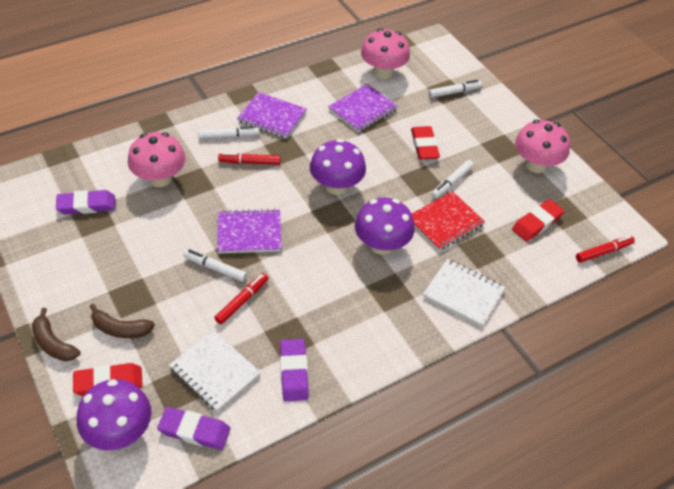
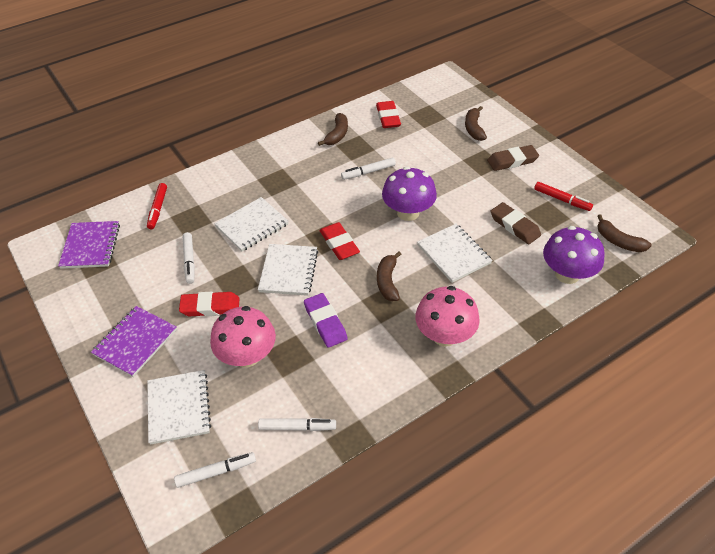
brown banana: [32,308,81,361] [90,304,155,338] = 2 -> [318,113,348,146] [377,252,401,301] [465,106,487,141] [597,214,652,252] = 4
brown eraser: none = 0 -> [487,145,539,171] [491,202,541,244] = 2
pink mushroom: [128,132,186,187] [361,29,410,79] [515,120,570,173] = 3 -> [210,306,276,367] [415,286,480,347] = 2
purple eraser: [56,190,115,215] [157,407,231,450] [280,339,309,401] = 3 -> [304,293,348,348] = 1
purple mushroom: [77,379,151,450] [310,139,366,195] [355,197,415,255] = 3 -> [382,166,437,221] [543,226,605,284] = 2
purple notebook: [217,209,282,254] [237,92,307,139] [328,84,398,132] = 3 -> [58,221,120,269] [91,306,177,377] = 2
red marker: [214,273,268,324] [218,152,280,165] [576,236,635,263] = 3 -> [147,183,167,229] [534,182,593,211] = 2
red notebook: [412,191,485,251] = 1 -> none = 0
white notebook: [169,330,261,412] [423,259,505,327] = 2 -> [147,370,211,445] [214,197,289,251] [258,244,318,296] [417,224,493,283] = 4

